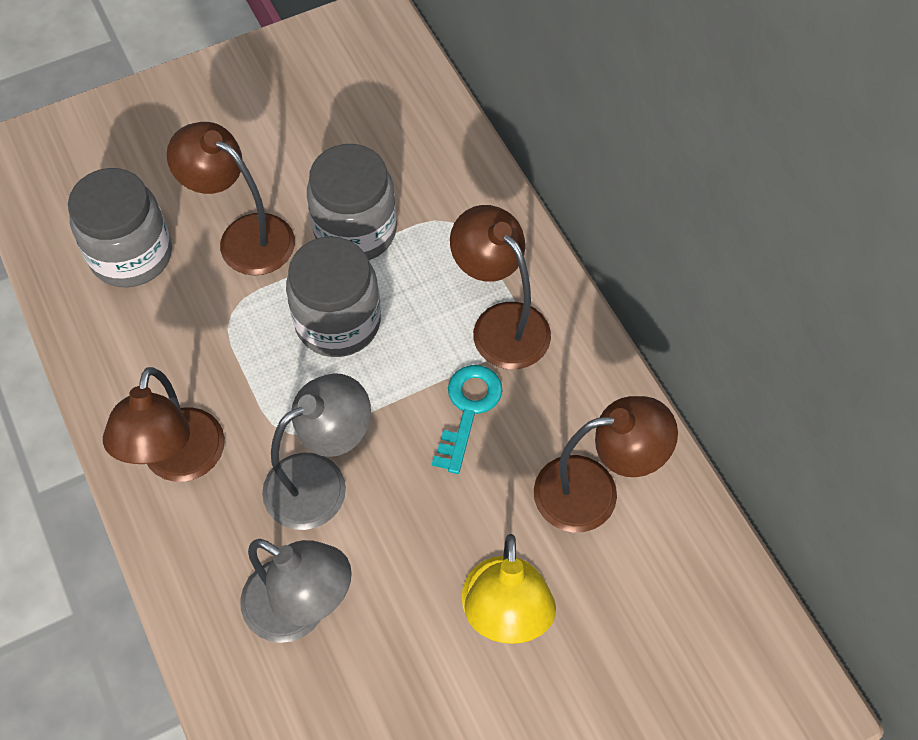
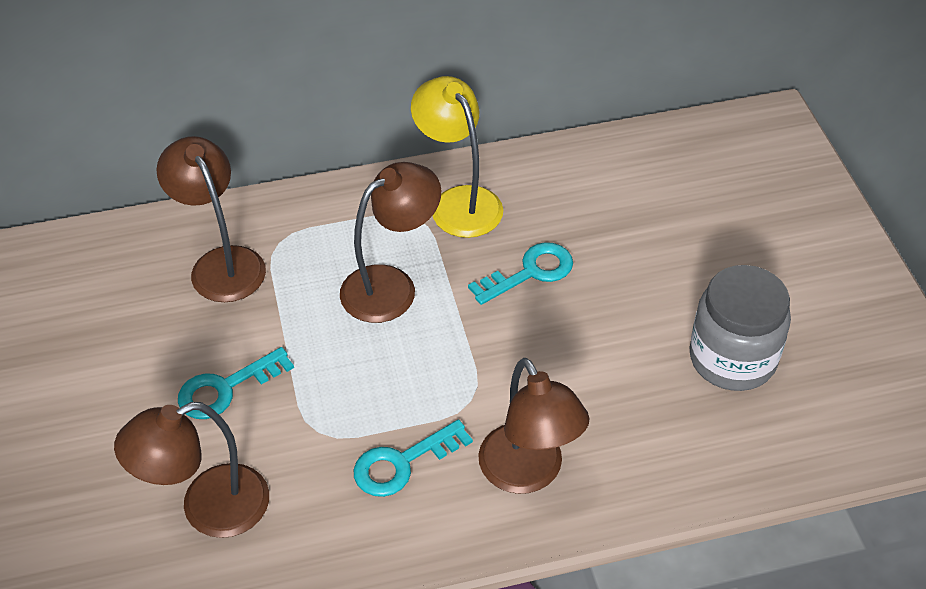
grey jar: [68,168,172,287] [286,236,381,357] [307,144,397,260] = 3 -> [689,265,791,391] = 1
grey lamp: [240,539,352,643] [262,373,371,530] = 2 -> none = 0
turquoise key: [432,365,503,474] = 1 -> [178,347,294,419] [353,419,473,497] [468,242,573,305] = 3

